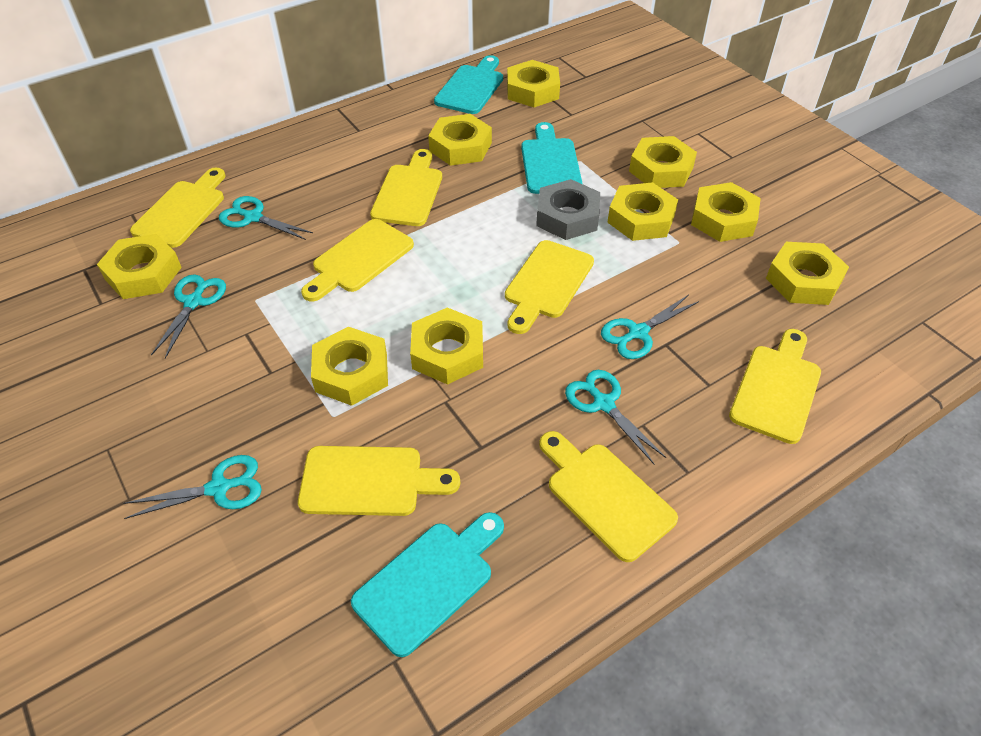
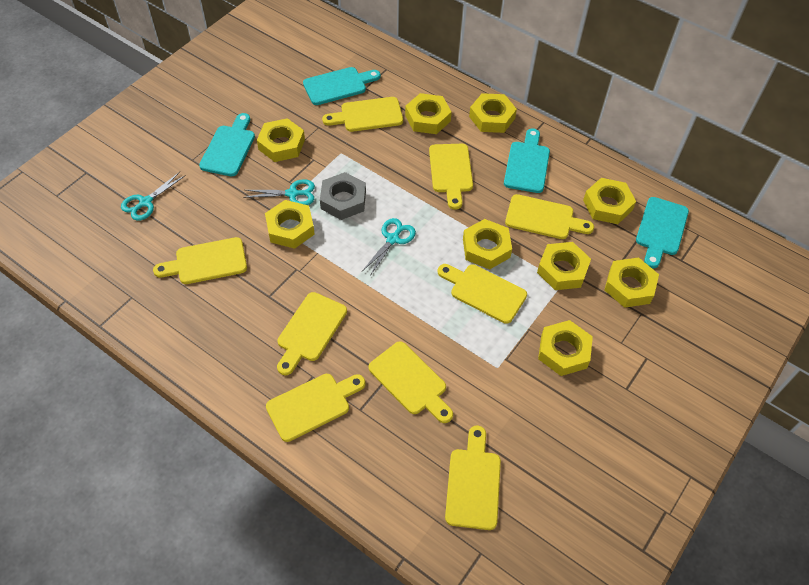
turquoise cutting board: [351,512,504,657] [434,55,503,114] [521,122,582,194] = 3 -> [199,113,255,176] [303,67,381,105] [504,128,550,193] [636,197,689,268] = 4
turquoise scissors: [123,455,262,519] [151,274,226,359] [219,196,313,240] [565,370,666,464] [601,295,699,359] = 5 -> [121,172,186,221] [243,179,315,205] [362,218,416,276] = 3
yellow cutting board: [130,167,225,248] [298,446,460,516] [301,219,414,302] [370,149,442,226] [505,240,594,334] [539,431,678,562] [729,329,821,444] = 7 -> [153,237,247,284] [266,374,365,442] [277,292,347,375] [322,97,403,132] [369,341,453,423] [429,144,473,210] [438,264,527,324] [445,426,501,530] [505,194,594,239] = 9

